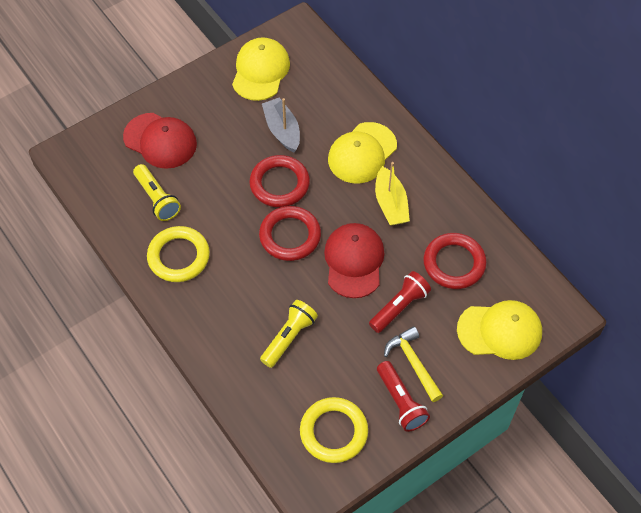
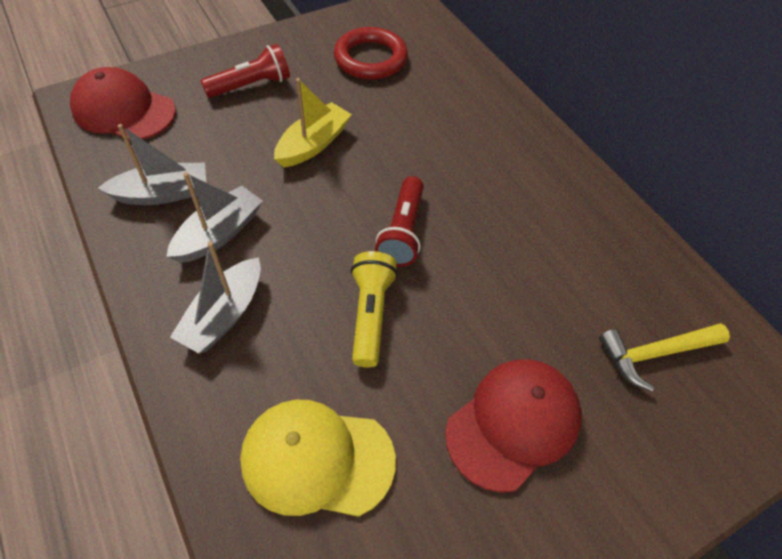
grey boat: [262,98,300,152] = 1 -> [98,124,206,205] [166,172,263,263] [170,241,261,353] = 3
red ring: [249,155,310,207] [259,206,321,261] [423,233,487,289] = 3 -> [334,27,408,80] = 1
yellow cap: [232,37,290,101] [328,122,397,183] [457,300,542,360] = 3 -> [240,400,396,517] = 1
yellow flashlight: [133,164,181,221] [260,300,318,368] = 2 -> [351,251,398,367] = 1
yellow ring: [147,226,210,282] [300,397,368,463] = 2 -> none = 0

